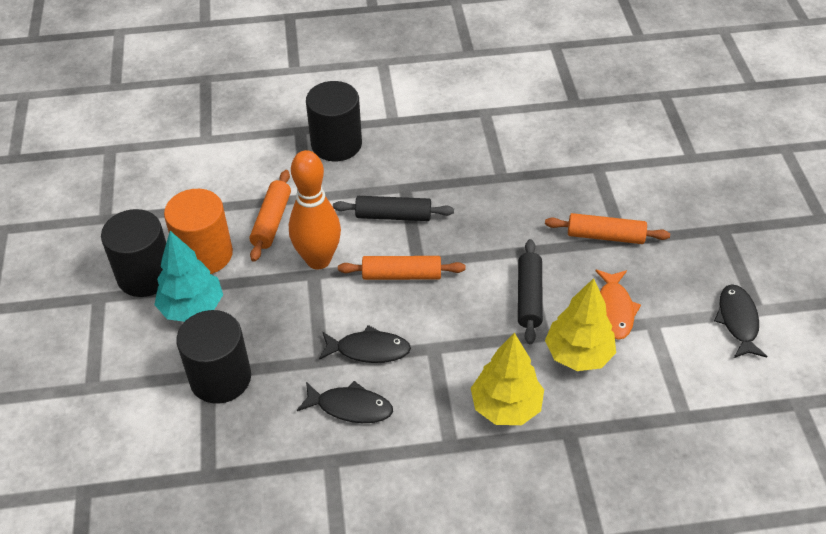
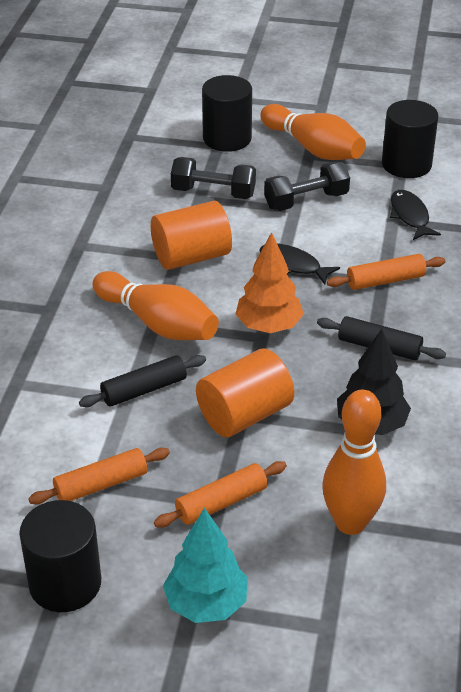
black dumbbell: none = 0 -> [171,157,256,199] [264,162,350,211] = 2
black fish: [297,381,393,423] [319,325,411,363] [714,284,768,358] = 3 -> [259,243,340,285] [390,190,441,240] = 2
black tree: none = 0 -> [337,329,411,435] = 1
orange bowling pin: [289,150,341,270] = 1 -> [92,271,219,340] [260,104,366,160] [322,390,386,535] = 3
orange cylinder: [164,189,233,274] = 1 -> [151,201,232,270] [196,348,294,437] = 2
orange fish: [595,270,641,340] = 1 -> none = 0
orange tree: none = 0 -> [235,232,304,333] = 1
yellow tree: [471,333,544,425] [545,278,616,371] = 2 -> none = 0

